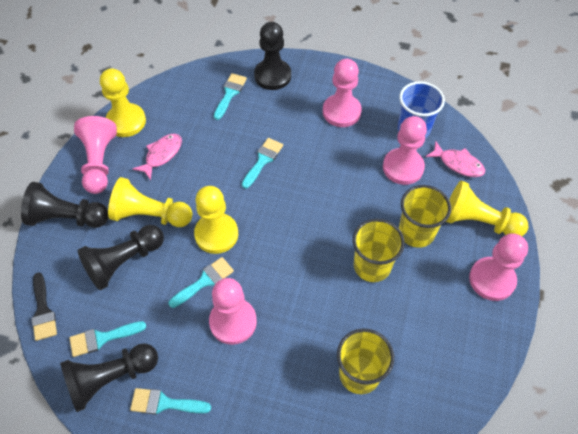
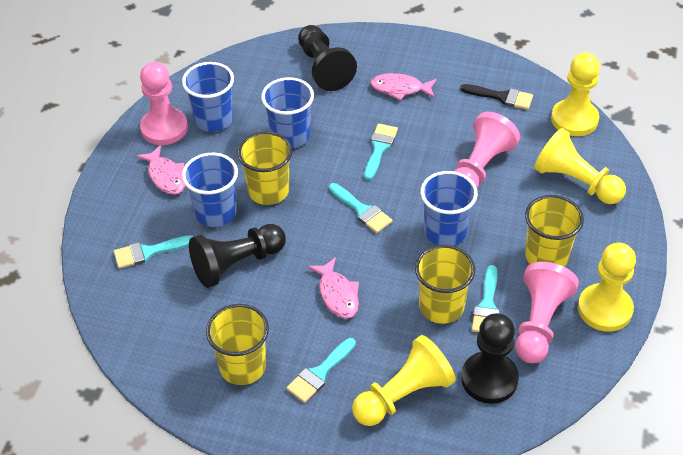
black pawn: [21,182,108,228] [60,343,158,412] [78,225,164,290] [254,22,291,90] = 4 -> [189,224,286,288] [298,25,357,91] [461,313,519,404] = 3
blue cup: [398,81,445,138] = 1 -> [182,62,234,132] [182,153,238,227] [261,77,314,148] [420,171,478,246] = 4
pink fish: [133,134,182,180] [425,141,485,177] = 2 -> [136,145,185,195] [308,257,359,318] [370,73,437,101] = 3
pink pawn: [74,116,117,194] [209,278,257,345] [323,59,362,127] [383,116,427,185] [469,233,528,301] = 5 -> [140,62,188,145] [454,112,520,188] [515,262,579,363] = 3
yellow cup: [337,328,394,394] [353,219,405,282] [399,185,451,248] = 3 -> [206,304,269,385] [237,131,293,205] [415,245,475,324] [525,195,584,267] = 4

